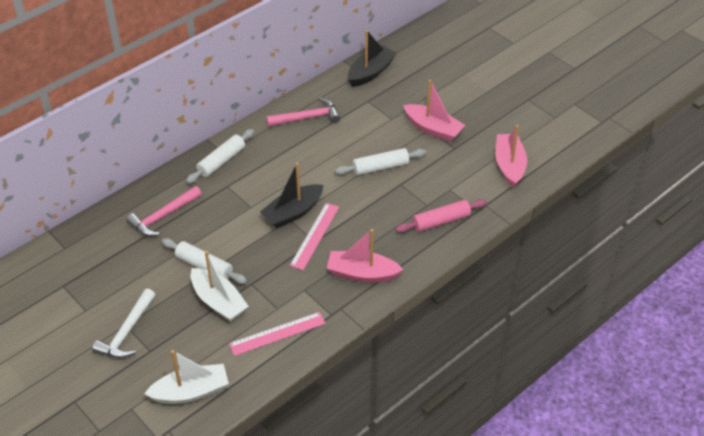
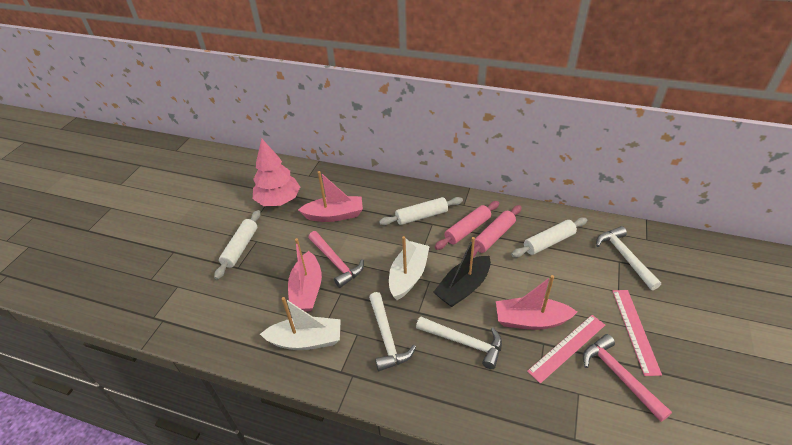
black boat: [260,163,323,229] [348,30,396,87] = 2 -> [434,237,491,307] = 1
pink rolling pin: [396,199,487,233] = 1 -> [435,201,499,250] [473,205,522,258] = 2
pink tree: none = 0 -> [253,138,300,206] = 1
white hammer: [92,288,155,359] = 1 -> [369,292,416,371] [416,316,502,369] [596,226,661,290] = 3

